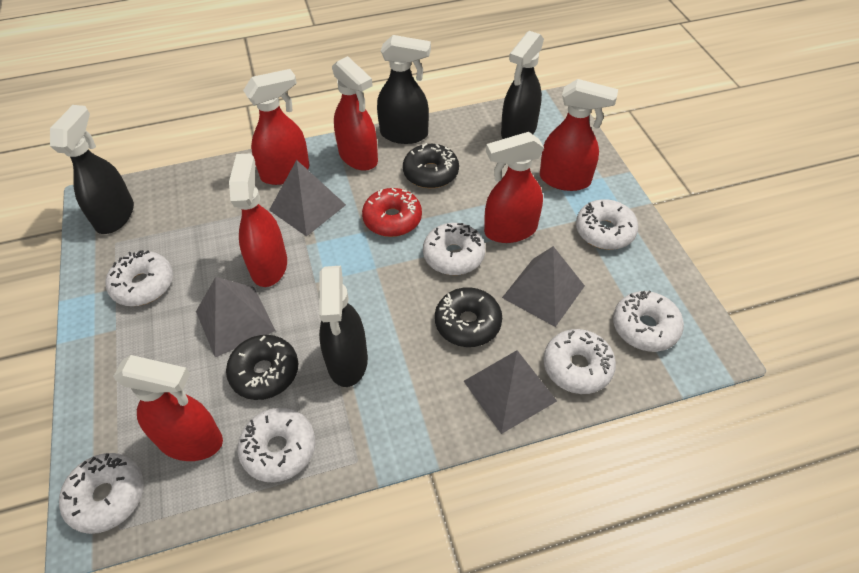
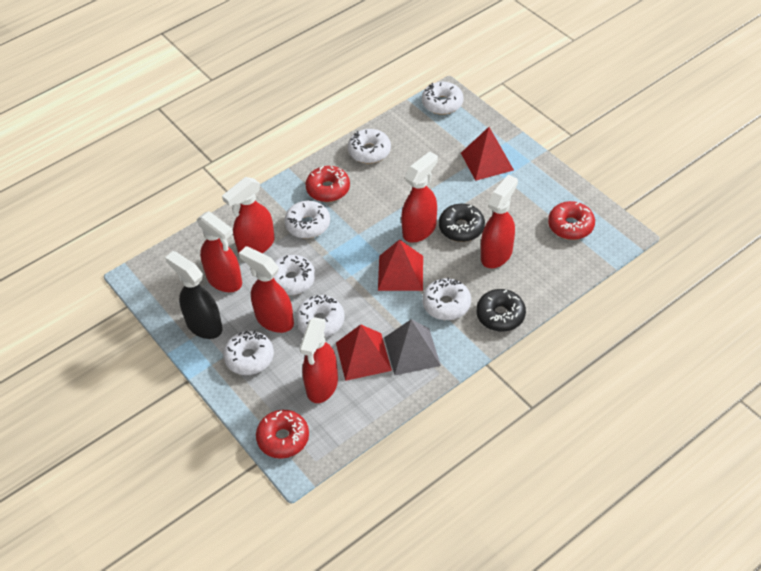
black donut: [226,335,298,400] [403,143,459,188] [435,287,502,347] = 3 -> [439,204,485,242] [476,289,526,332] = 2
black spray bottle: [50,105,134,234] [318,266,368,387] [377,35,431,144] [501,31,544,139] = 4 -> [165,251,223,339] = 1
grey pyramid: [196,277,275,357] [269,160,346,237] [464,350,557,434] [502,246,585,327] = 4 -> [384,319,441,376] = 1
red donut: [362,188,422,237] = 1 -> [256,410,309,459] [305,166,350,202] [548,201,595,240] = 3
red pyramid: none = 0 -> [336,324,392,381] [378,239,423,291] [461,127,514,181] = 3

